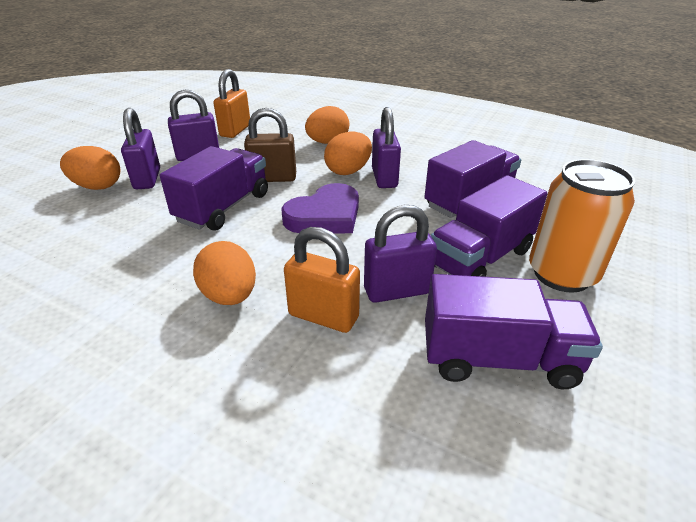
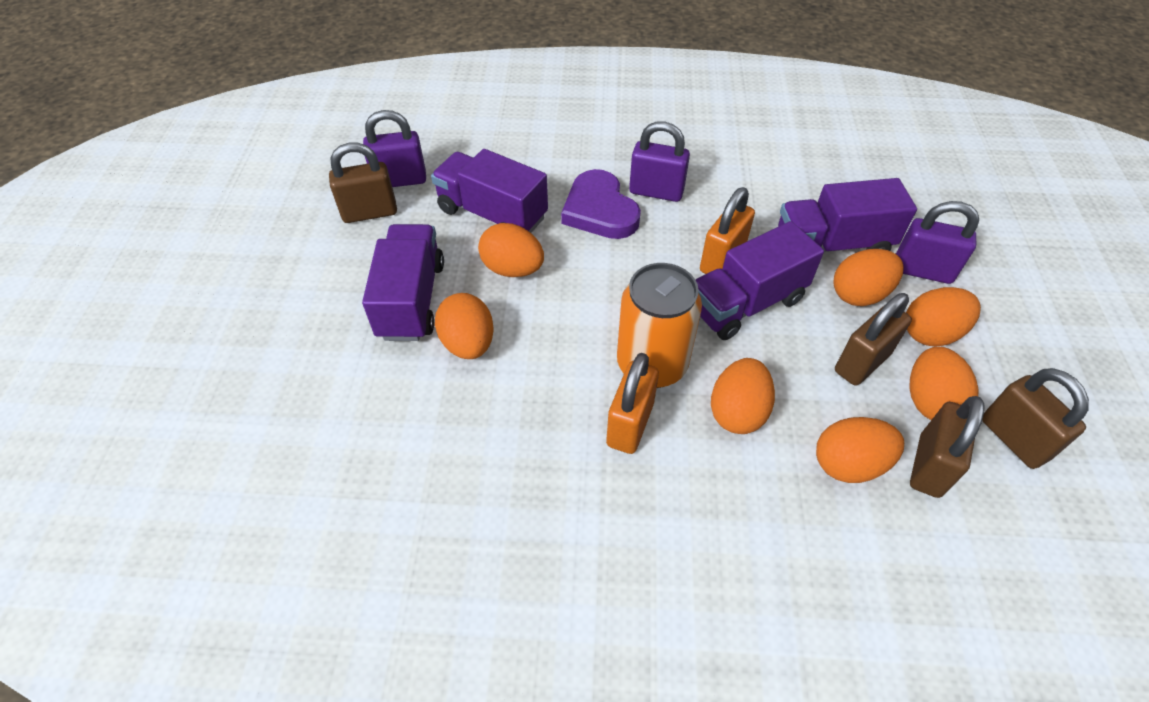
brown padlock: [244,108,296,182] = 1 -> [329,143,397,223] [835,293,912,386] [910,396,985,498] [982,368,1089,469] = 4
orange egg: [60,146,120,190] [193,241,256,305] [305,106,349,144] [324,132,372,175] = 4 -> [435,293,494,359] [478,223,544,277] [711,358,775,434] [816,417,904,483] [833,249,904,306] [906,287,981,347] [909,347,979,420] = 7
purple padlock: [121,108,160,189] [168,90,219,161] [364,205,437,303] [372,107,401,188] = 4 -> [363,110,426,187] [629,122,690,202] [896,201,979,284] = 3

